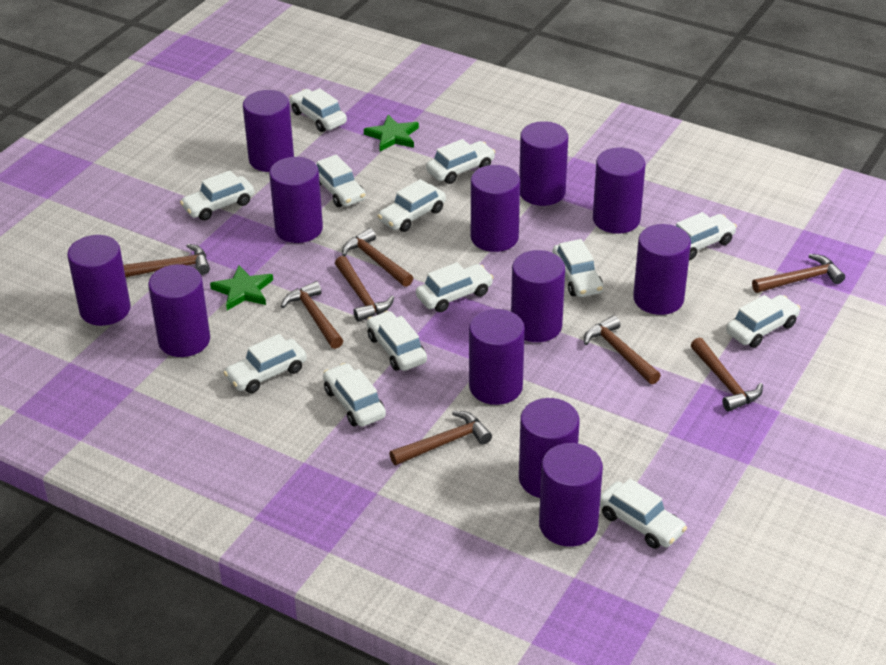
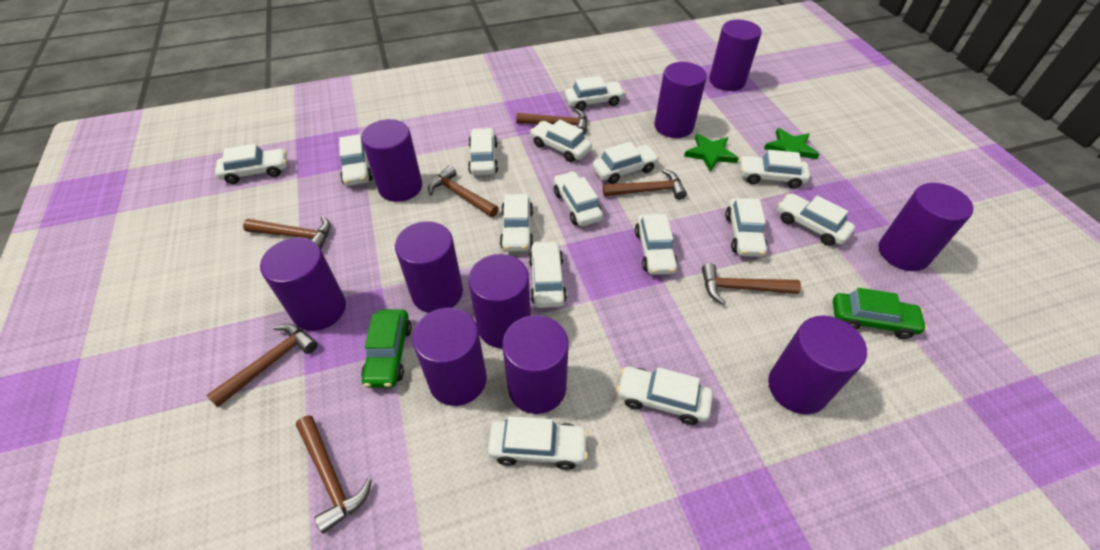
brown hammer: [123,244,210,277] [281,281,343,349] [335,256,394,322] [342,228,413,287] [389,411,492,465] [584,315,661,384] [691,337,763,412] [752,254,845,293] = 8 -> [206,324,318,407] [243,216,331,249] [296,415,372,534] [428,165,499,217] [516,108,588,135] [603,169,687,200] [702,263,801,305] = 7
green car: none = 0 -> [361,309,412,388] [833,288,927,339] = 2
purple cylinder: [67,235,131,326] [148,264,210,357] [243,90,294,172] [269,157,323,243] [469,309,525,405] [471,165,520,252] [511,250,565,342] [519,121,568,206] [519,398,580,498] [539,443,603,547] [593,148,646,234] [633,224,691,315] = 12 -> [260,238,346,331] [361,119,422,202] [395,221,463,313] [412,308,487,406] [468,254,531,348] [502,315,569,414] [654,62,707,138] [709,20,762,91] [768,316,867,414] [878,183,973,271] = 10
white car: [180,170,254,221] [223,334,307,393] [289,88,347,132] [316,155,366,207] [323,363,386,427] [367,311,427,371] [378,179,446,232] [416,262,494,312] [426,139,495,184] [553,239,603,297] [600,478,687,549] [676,212,737,260] [726,295,801,348] = 13 -> [215,144,287,184] [339,134,373,186] [468,128,498,176] [488,416,588,470] [500,194,533,252] [529,241,567,308] [530,120,592,162] [554,171,603,226] [565,76,625,111] [592,142,660,184] [616,367,713,425] [635,214,678,275] [725,198,767,257] [739,150,810,189] [777,193,855,246] = 15

